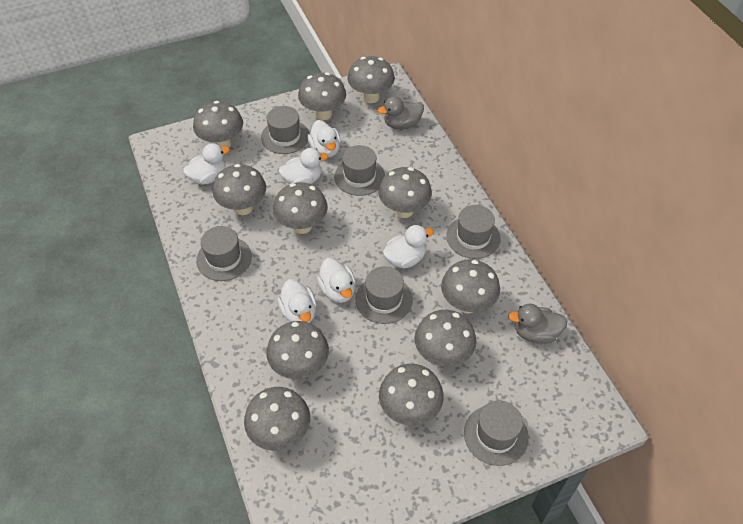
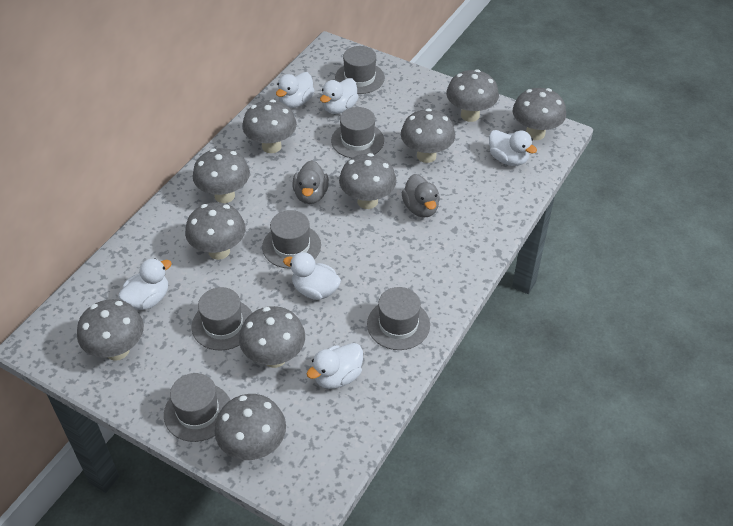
grey mushroom: [193,101,243,147] [213,164,266,215] [244,387,310,451] [266,321,329,379] [273,182,328,234] [298,72,346,120] [347,56,395,103] [378,167,432,218] [379,364,444,426] [415,310,476,367] [441,259,500,314] = 11 -> [77,299,144,361] [185,202,246,260] [193,148,250,203] [215,394,286,460] [239,306,305,368] [242,100,297,153] [339,153,396,209] [401,108,455,163] [446,69,499,122] [513,88,566,140] = 10

